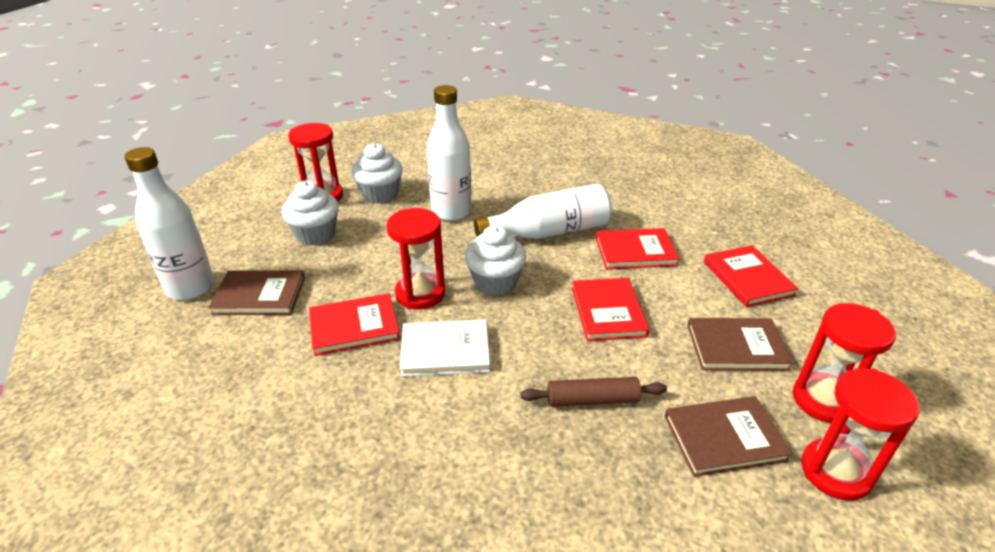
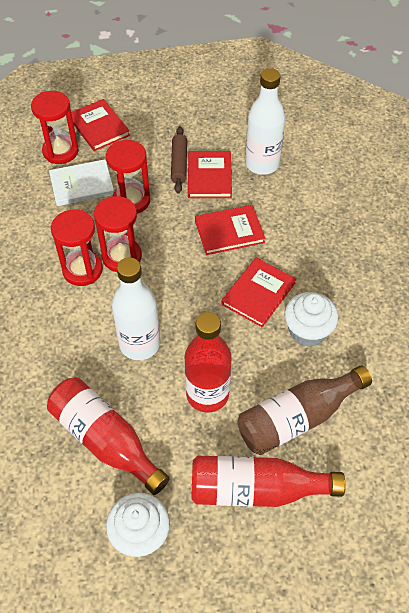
brown book: [209,270,305,315] [665,396,793,477] [687,318,793,371] = 3 -> none = 0
brown bottle: none = 0 -> [237,366,372,455] = 1
red bottle: none = 0 -> [47,377,170,495] [185,312,231,412] [191,456,345,507] = 3
white bottle: [124,147,214,300] [427,85,472,221] [474,184,612,239] = 3 -> [112,257,160,360] [245,68,285,175] = 2
white cupcake: [282,181,339,246] [351,143,403,204] [465,225,526,296] = 3 -> [106,493,170,557] [284,292,339,347] = 2

